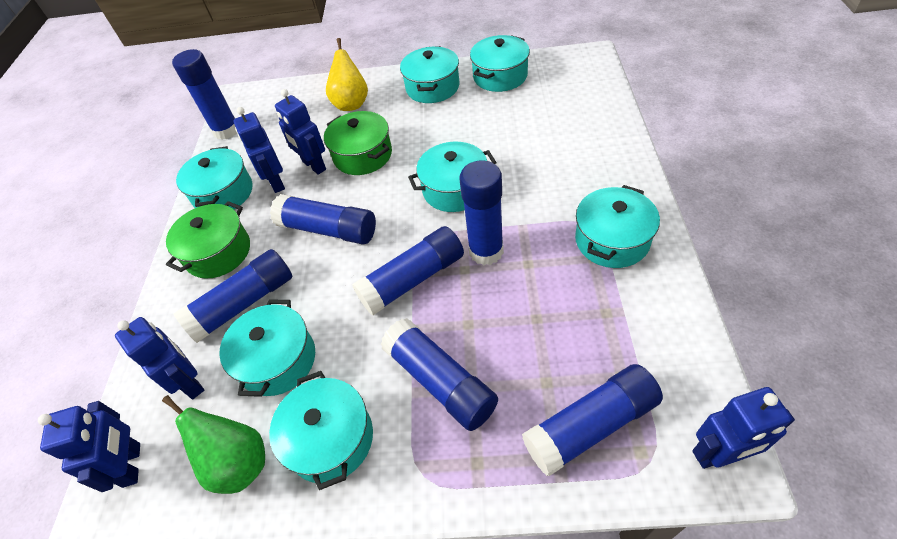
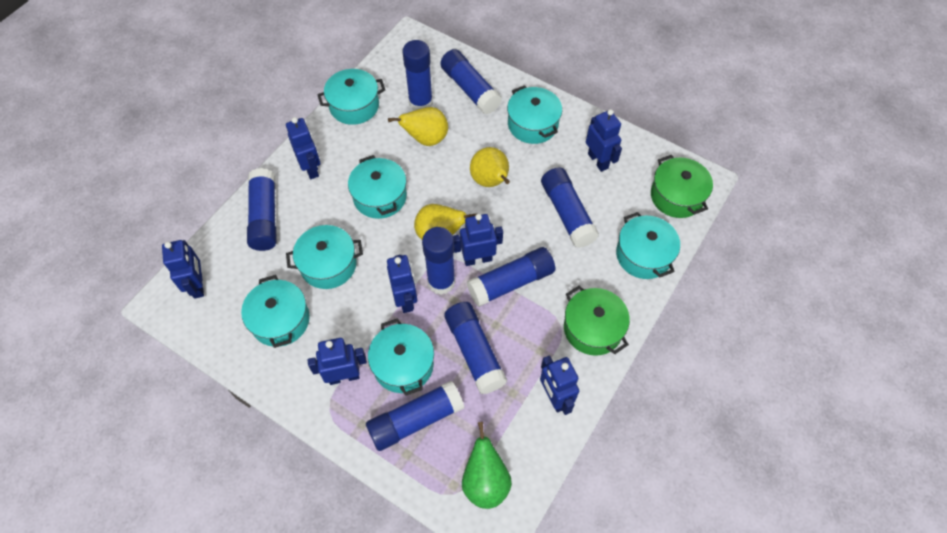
blue glue stick: [172,49,237,140] [173,249,292,343] [270,194,376,245] [352,226,464,315] [380,318,498,431] [459,160,504,265] [522,364,663,476] = 7 -> [247,168,276,251] [366,381,465,451] [402,40,433,111] [422,227,455,295] [440,49,502,114] [444,302,507,394] [467,247,555,307] [541,167,599,248] = 8
blue robot: [38,401,140,492] [115,317,204,399] [234,107,285,193] [275,89,326,175] [692,387,795,469] = 5 -> [162,240,204,299] [286,117,320,179] [307,338,367,385] [387,255,417,313] [453,214,503,266] [540,355,579,415] [586,109,622,172] = 7
yellow pear: [326,38,368,111] = 1 -> [388,107,448,146] [414,204,477,240] [470,147,510,187] = 3

